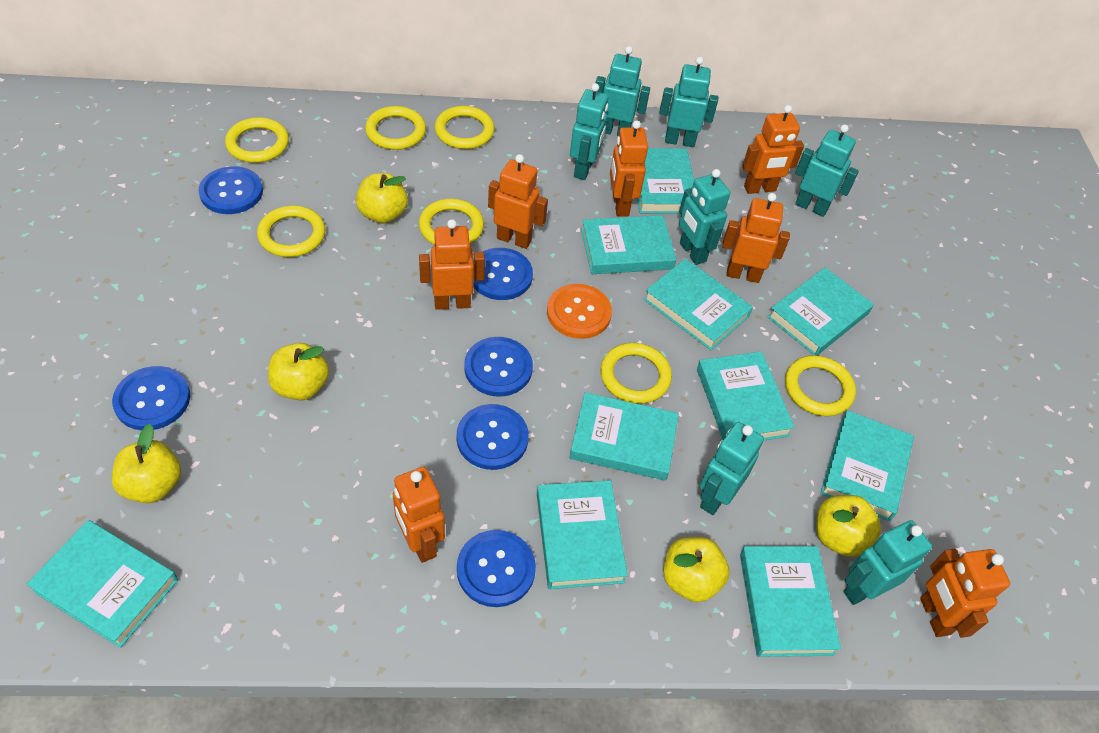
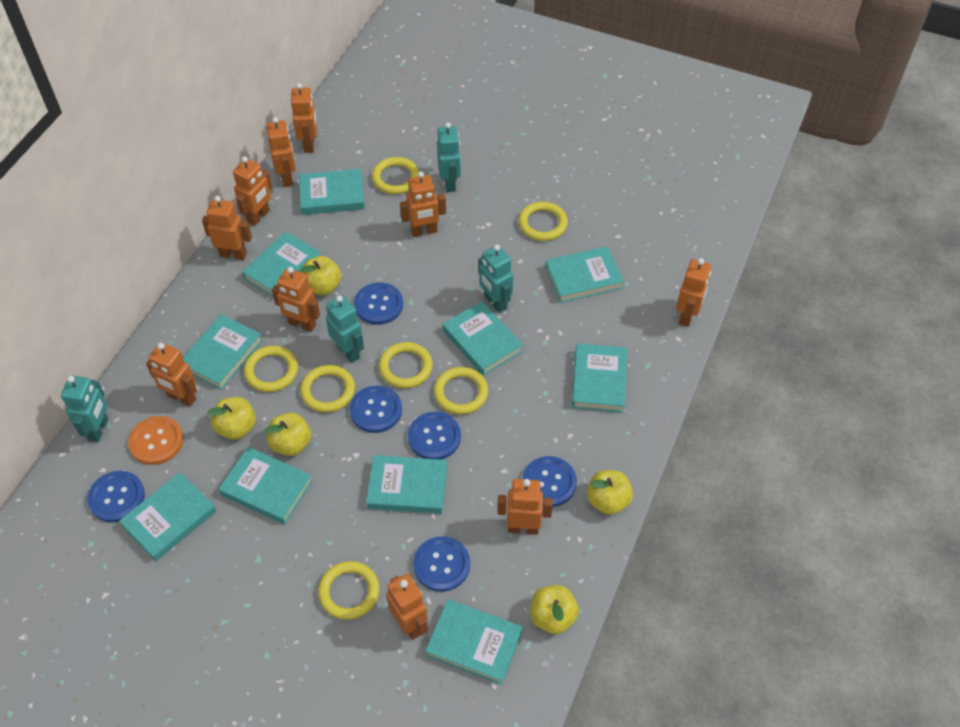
orange robot: [393,467,445,563] [419,219,485,310] [488,154,548,249] [610,120,648,217] [722,193,790,283] [742,105,804,194] [920,549,1010,638] = 7 -> [146,342,197,407] [202,196,252,260] [233,156,272,226] [266,117,296,187] [272,267,320,332] [291,83,317,153] [386,574,428,640] [400,171,446,237] [497,479,553,535] [676,258,711,327] = 10
turquoise robot: [570,83,608,180] [596,46,650,136] [659,57,718,147] [679,169,730,265] [700,422,764,515] [795,124,859,217] [843,520,932,605] = 7 -> [61,375,108,442] [326,295,364,363] [437,122,461,192] [478,244,513,313] = 4

